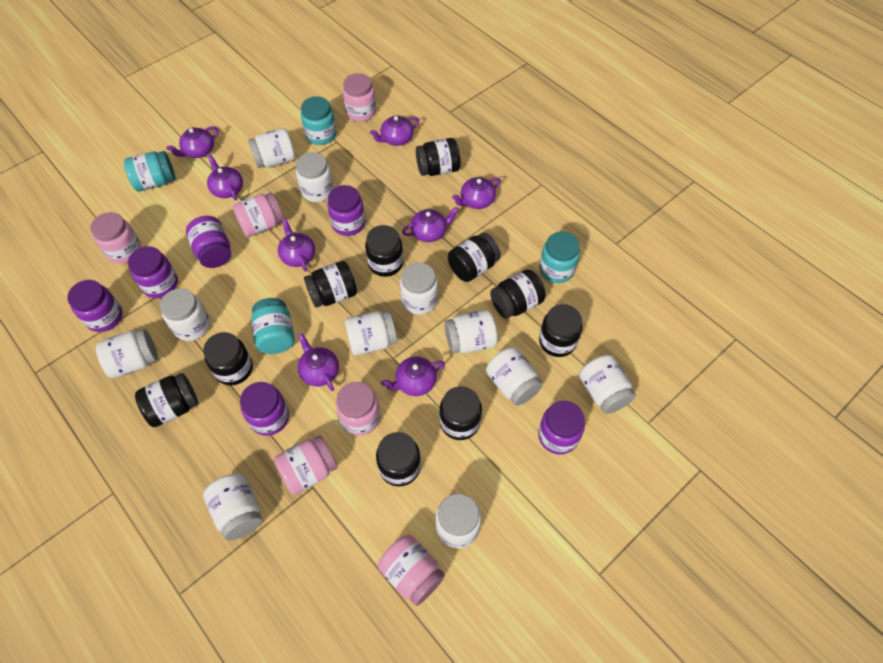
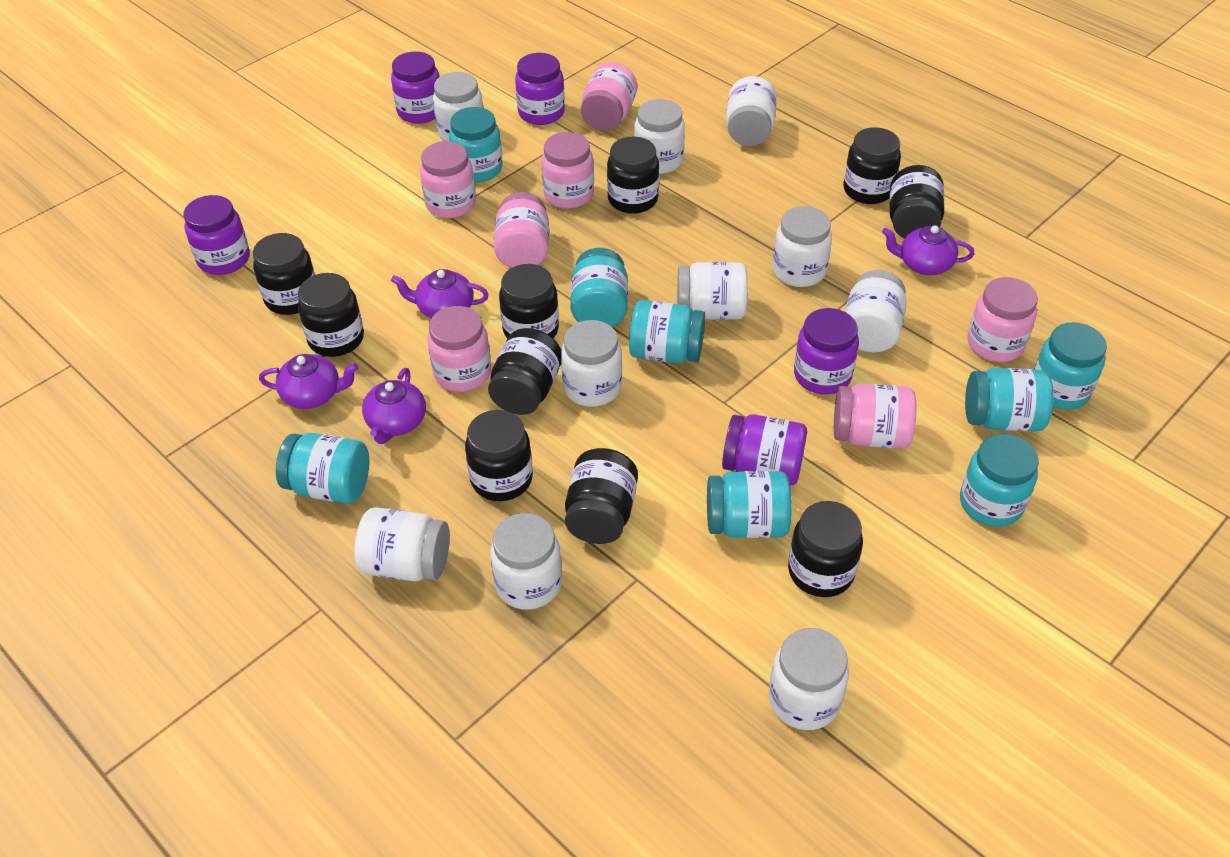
pink jar: [90,212,141,264] [232,192,284,237] [274,435,337,495] [336,382,380,436] [343,73,376,122] [378,535,445,606] = 6 -> [420,141,476,218] [427,306,491,392] [494,192,549,268] [541,132,594,209] [581,62,637,131] [834,383,916,449] [967,277,1038,362] = 7
purple jar: [67,280,123,332] [128,246,178,298] [186,216,231,268] [240,382,289,436] [327,185,365,236] [538,401,585,455] = 6 -> [184,195,250,275] [391,51,440,124] [515,53,565,125] [722,414,807,486] [794,308,859,394] = 5
purple teapot: [166,126,219,158] [207,154,243,201] [278,218,315,272] [298,333,339,391] [370,115,419,146] [381,357,445,396] [402,207,459,242] [452,177,501,209] = 8 -> [259,354,359,409] [362,368,426,444] [391,269,489,318] [882,225,975,275] = 4
turquoise jar: [124,151,175,191] [251,298,295,354] [301,96,337,145] [539,231,580,283] = 4 -> [276,433,369,504] [449,107,503,182] [570,248,628,327] [629,300,705,363] [707,471,792,538] [960,434,1039,527] [965,368,1053,431] [1034,322,1107,410] = 8
white jar: [96,329,158,378] [160,288,210,341] [203,473,262,540] [248,128,295,168] [296,152,334,202] [345,311,397,355] [400,263,438,315] [435,493,481,548] [445,309,498,354] [486,347,543,406] [579,355,636,414] = 11 -> [354,507,450,581] [433,72,483,141] [490,513,562,610] [561,320,622,407] [634,99,685,174] [677,262,748,320] [726,76,777,146] [769,628,849,730] [773,206,832,287] [845,270,907,353] = 10

